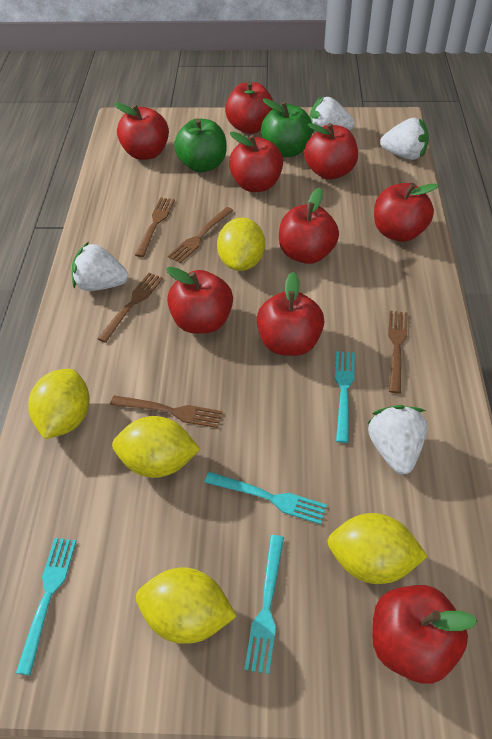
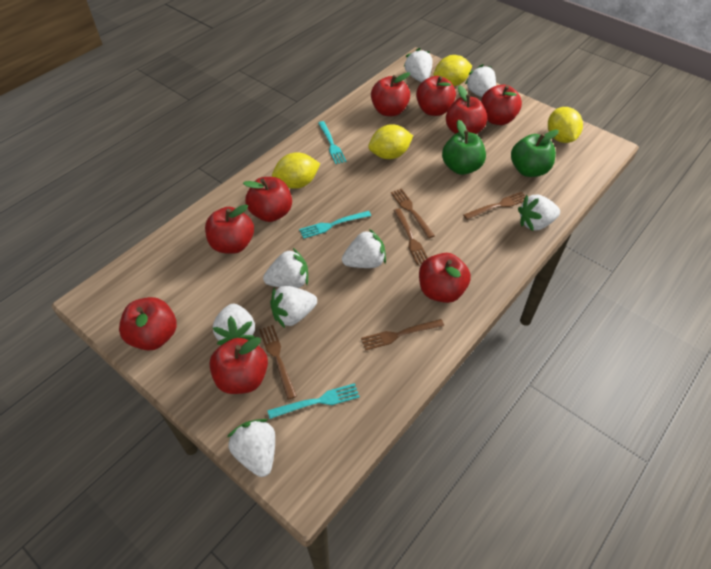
turquoise fork: [16,538,76,675] [204,472,327,524] [244,535,284,674] [335,351,355,443] = 4 -> [268,383,360,419] [299,211,371,239] [318,121,347,164] = 3
white strawberry: [72,242,128,291] [310,97,354,133] [367,405,427,474] [380,118,429,160] = 4 -> [213,304,255,345] [227,419,275,477] [263,248,308,288] [270,286,317,328] [342,229,386,268] [404,48,433,82] [465,64,496,97] [518,194,560,231] = 8
yellow lemon: [29,369,90,439] [112,416,200,478] [136,567,237,644] [217,218,265,271] [327,513,428,584] = 5 -> [272,152,320,189] [368,124,413,159] [434,55,472,86] [548,107,583,143] = 4

